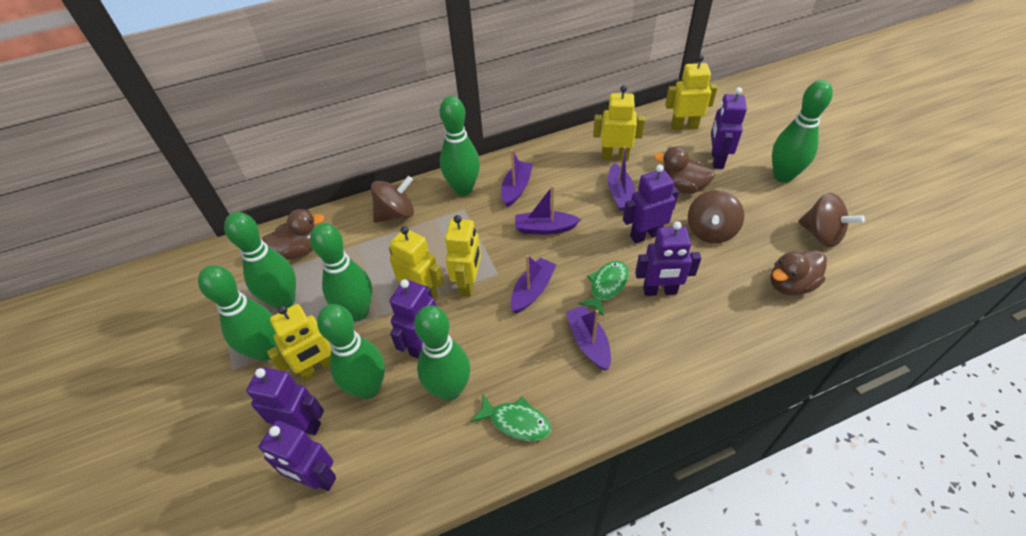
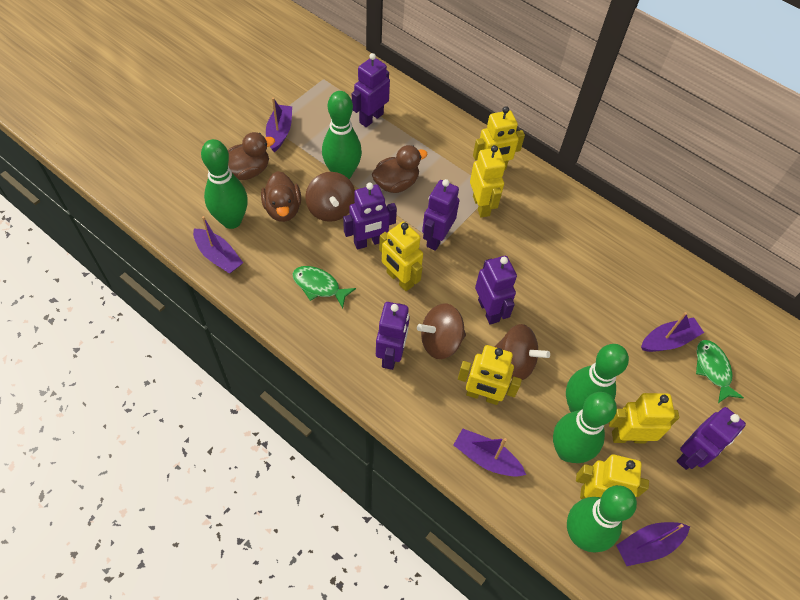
green bowling pin: [198,265,278,361] [224,212,296,309] [310,223,372,321] [317,304,385,399] [414,305,470,401] [439,96,480,196] [772,80,833,183] = 7 -> [201,139,248,229] [322,91,362,179] [553,392,617,463] [566,344,629,412] [567,485,637,552] = 5
yellow robot: [267,304,331,381] [389,226,444,299] [445,215,481,296] [593,85,645,161] [665,55,718,130] = 5 -> [379,222,423,291] [458,345,522,405] [470,145,505,218] [473,106,525,170] [576,455,649,499] [609,393,679,443] = 6

